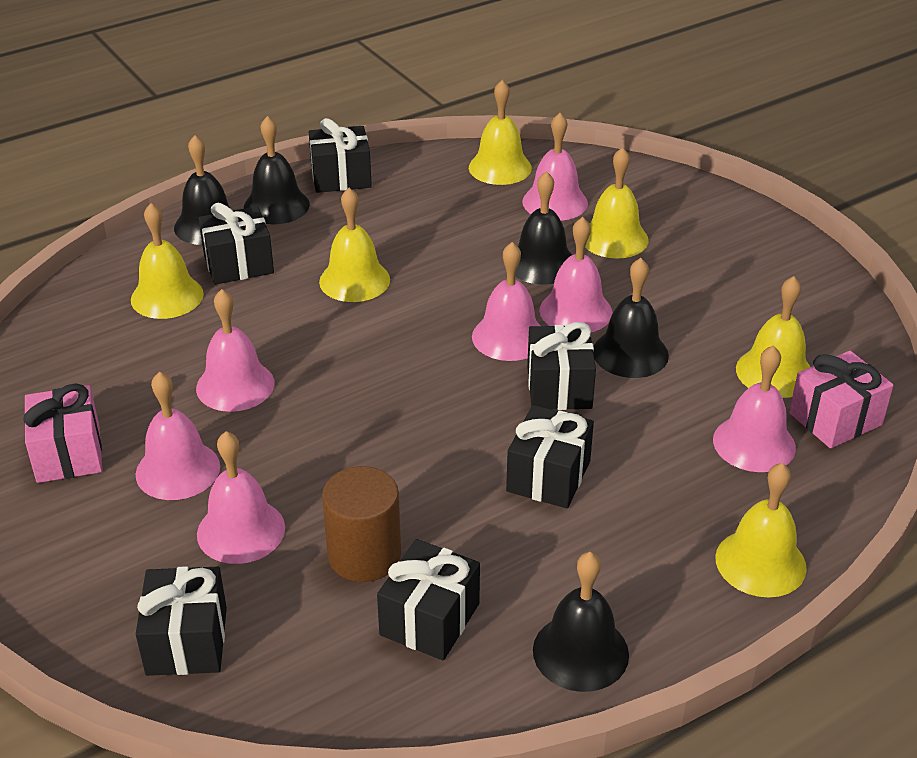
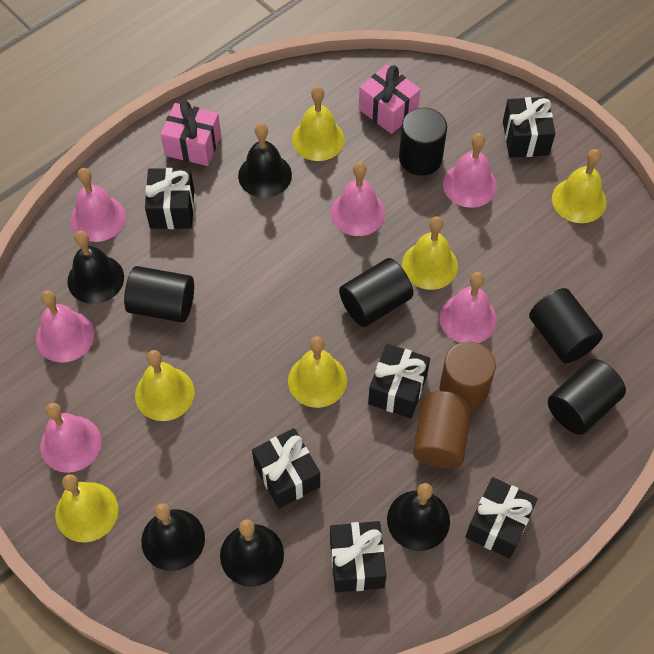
black cylinder: none = 0 -> [124,266,194,323] [339,258,413,327] [399,108,447,176] [529,288,603,363] [548,359,626,435] = 5
brown cylinder: [322,466,401,582] = 1 -> [413,391,472,468] [440,342,496,410] = 2
pink bell: [136,371,220,500] [196,289,274,412] [197,431,285,564] [472,242,541,361] [522,113,588,221] [539,217,612,332] [713,345,796,472] = 7 -> [36,290,94,363] [40,403,101,473] [71,168,126,242] [331,162,385,236] [439,272,497,343] [443,133,497,208] = 6

